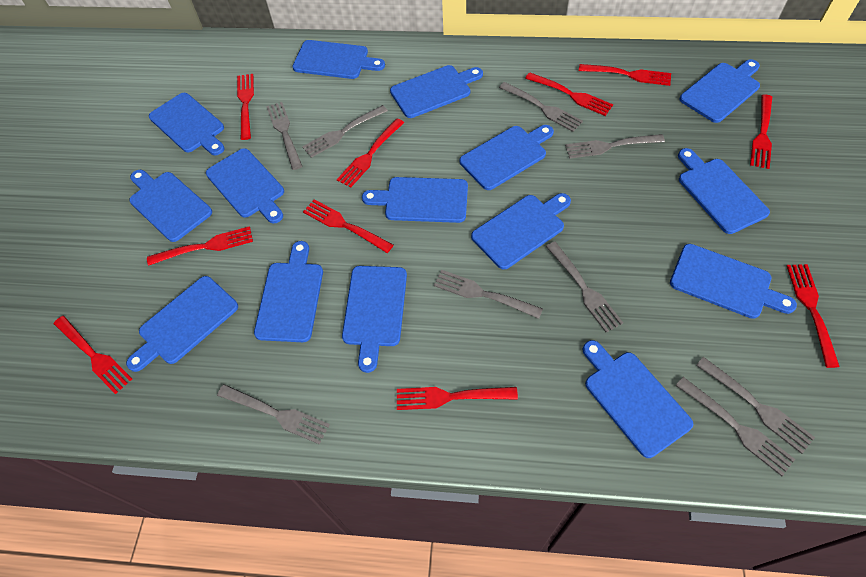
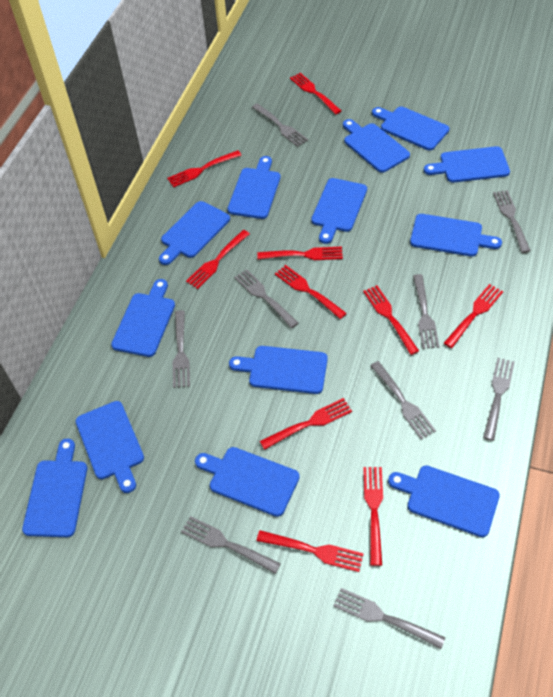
blue cutting board: [126,276,238,372] [129,170,212,242] [149,93,224,155] [206,148,284,223] [254,241,323,342] [292,40,385,79] [342,266,407,373] [362,177,468,223] [390,65,483,118] [460,125,554,190] [471,193,571,269] [583,340,693,458] [670,244,797,319] [678,148,770,234] [680,59,760,123] = 15 -> [22,438,87,537] [76,401,144,493] [111,279,175,357] [159,201,230,265] [195,447,300,517] [227,156,281,219] [229,346,328,394] [311,178,367,244] [343,119,410,173] [372,107,449,150] [388,466,500,537] [410,214,502,257] [424,146,510,183] = 13

